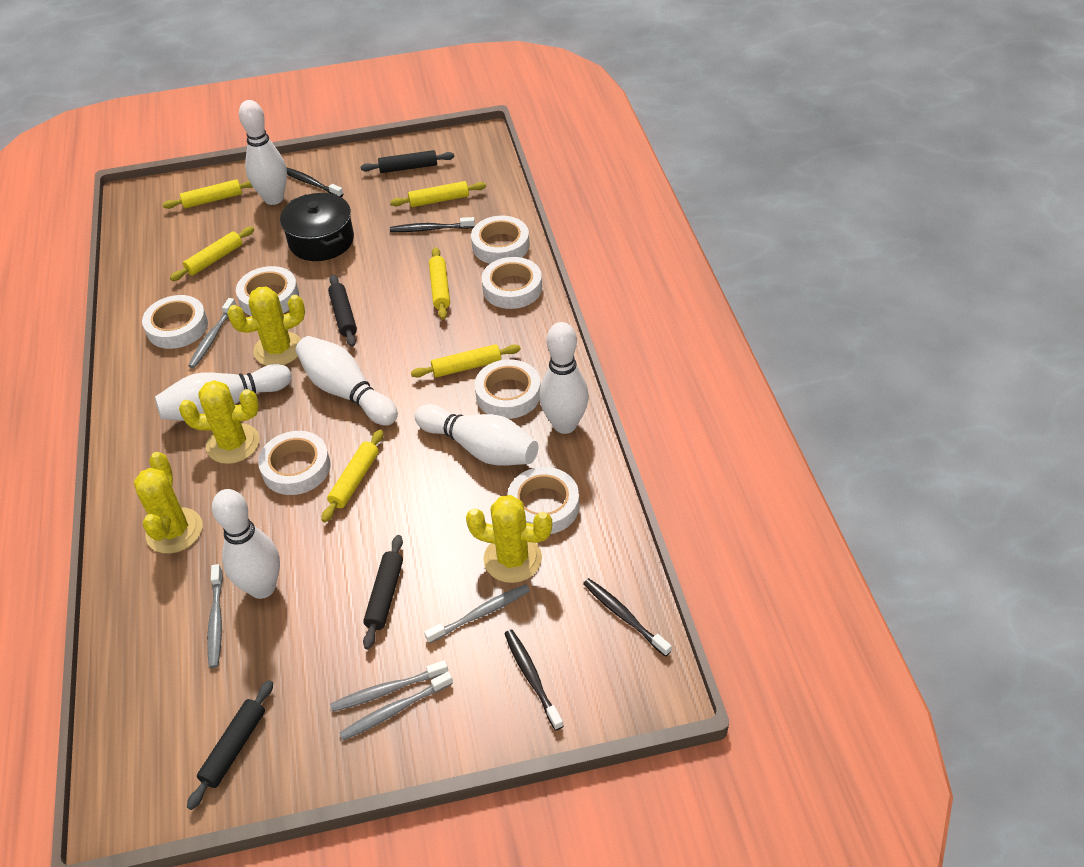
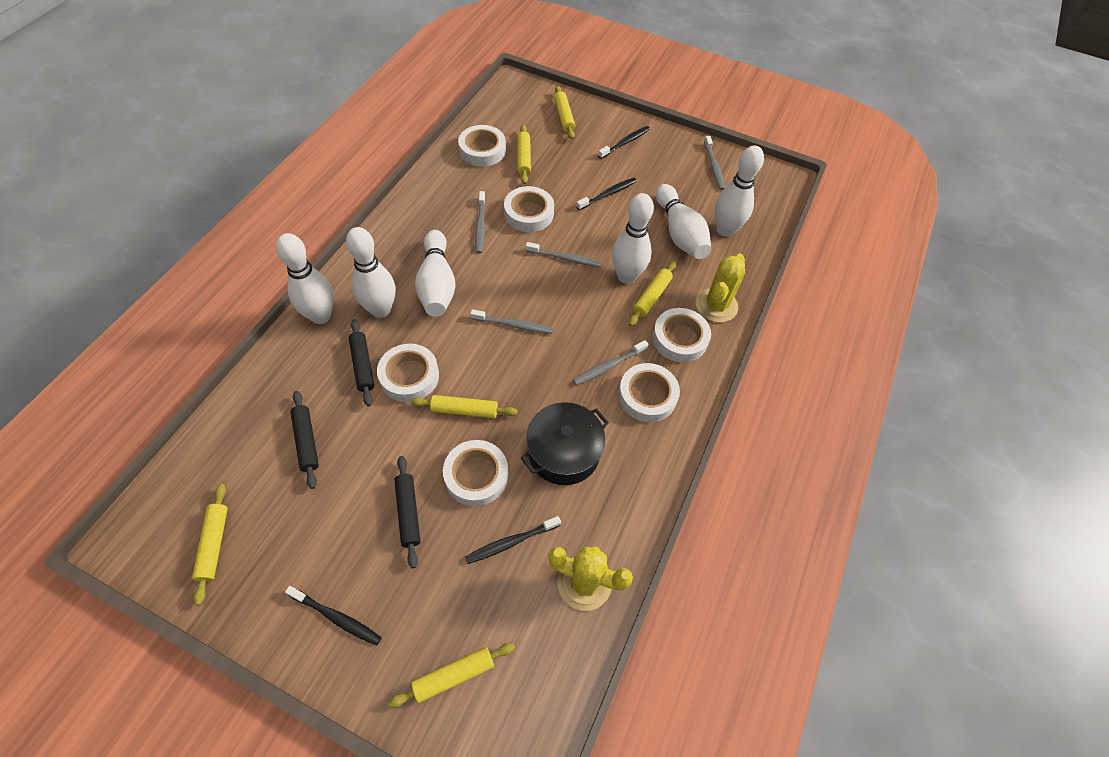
black rolling pin: [187,680,273,810] [328,274,357,347] [360,150,454,173] [363,535,403,650] = 4 -> [290,391,319,489] [349,319,374,407] [394,456,421,569] = 3
white tape: [142,295,208,349] [236,266,299,316] [258,431,330,495] [471,216,529,264] [474,359,541,419] [481,257,542,309] [507,467,579,534] = 7 -> [377,344,439,402] [443,440,508,506] [458,125,506,167] [504,186,554,232] [618,363,680,422] [652,308,711,362] = 6
yellow cactus: [134,452,202,554] [179,380,259,464] [227,287,305,366] [466,495,552,583] = 4 -> [548,546,633,611] [696,253,745,323] = 2

